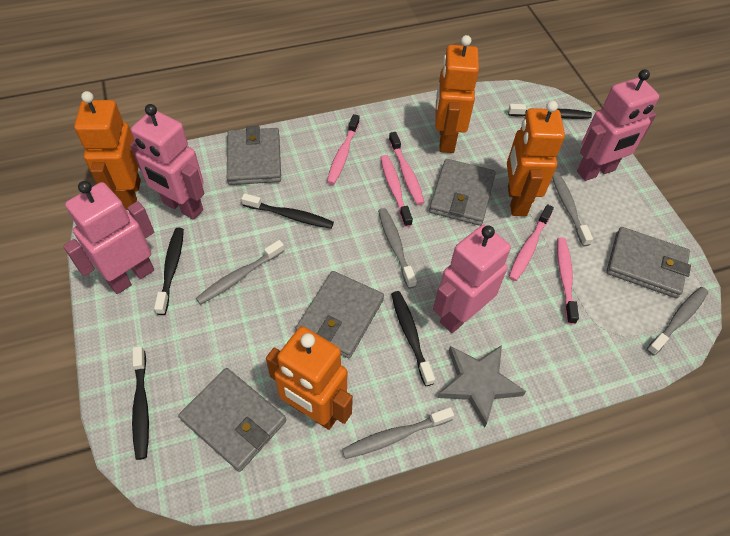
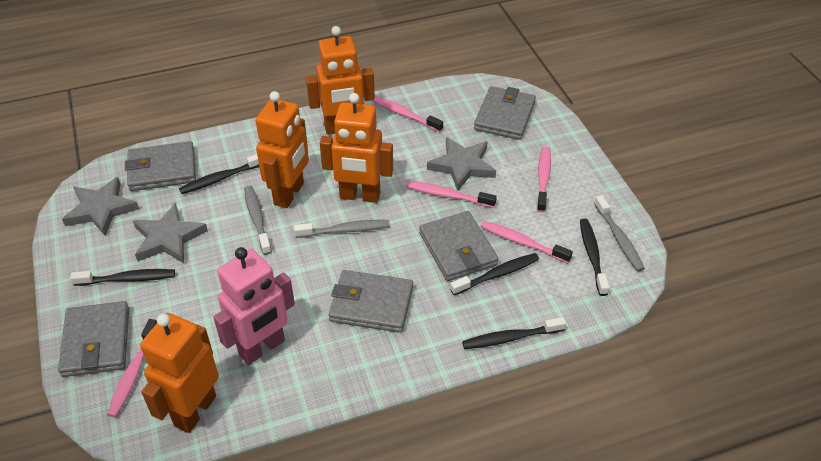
grey star: [437,345,526,428] = 1 -> [62,177,139,236] [133,203,208,263] [427,137,496,191] = 3
grey toothbrush: [196,240,285,304] [342,407,454,459] [378,208,417,289] [552,171,593,247] [647,287,708,356] = 5 -> [244,186,272,255] [294,220,390,238] [594,195,645,272] = 3
pink robot: [63,181,154,294] [130,104,204,220] [433,225,511,333] [577,69,659,181] = 4 -> [213,247,295,365] = 1

